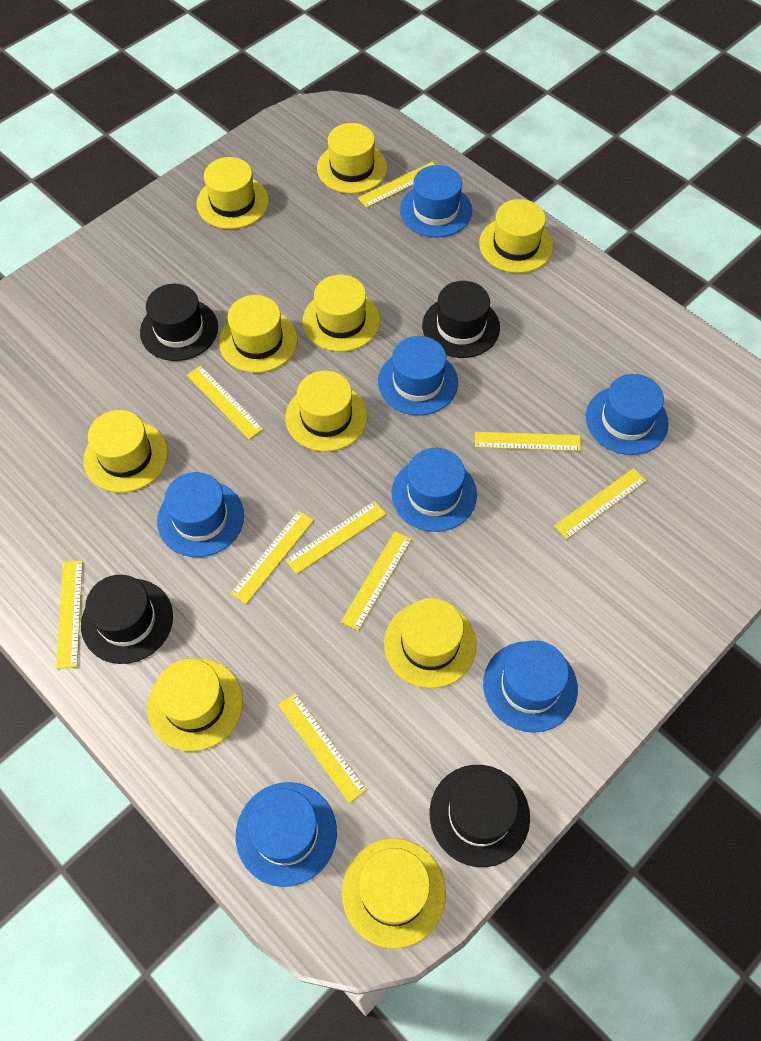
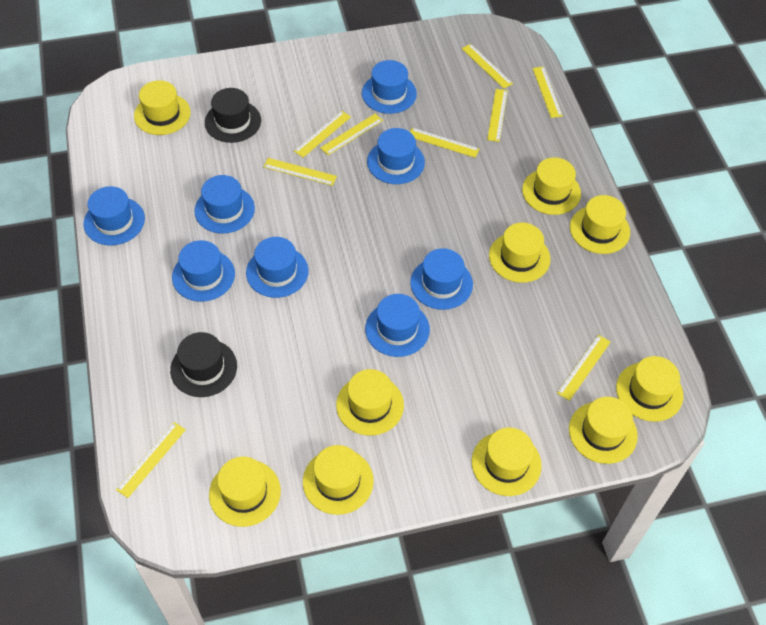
black hat: [81,575,173,664] [140,284,218,361] [422,281,500,358] [430,765,530,867] = 4 -> [170,332,237,397] [205,88,261,143] = 2
blue hat: [157,472,244,557] [236,782,337,887] [378,336,458,415] [391,448,477,532] [400,165,472,238] [483,640,578,733] [586,374,669,455] = 7 -> [83,186,145,245] [172,240,235,302] [194,175,255,234] [246,237,309,298] [362,60,417,114] [365,294,430,357] [367,128,425,184] [410,248,473,310] = 8

